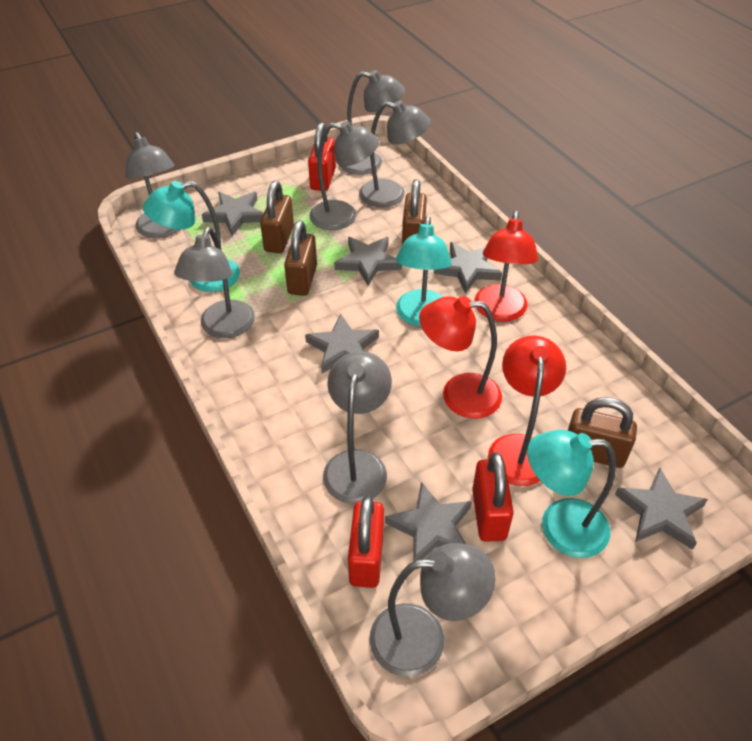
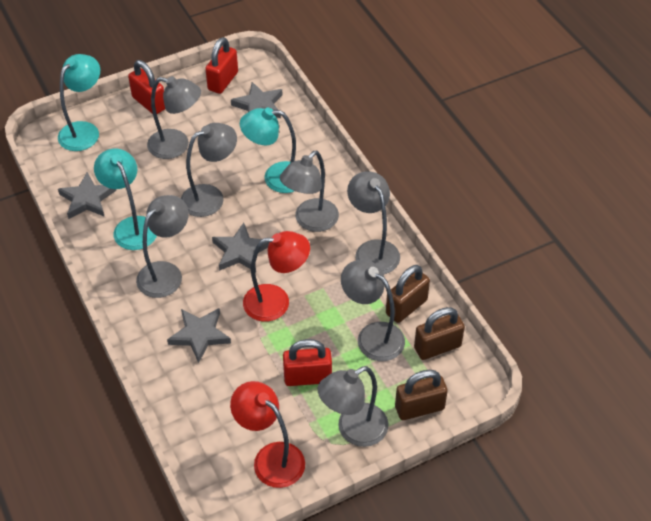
brown padlock: [260,181,294,253] [284,220,317,296] [402,179,427,244] [568,397,637,468] = 4 -> [386,265,430,323] [395,370,448,420] [414,307,465,360] = 3
grey star: [202,192,264,236] [305,314,379,373] [334,237,402,286] [385,482,472,562] [433,242,502,294] [615,468,708,550] = 6 -> [58,172,116,219] [167,308,231,363] [212,223,270,272] [231,82,282,118] = 4
red lamp: [419,296,502,419] [474,211,538,322] [488,336,566,486] = 3 -> [230,381,305,488] [243,231,310,322] = 2

